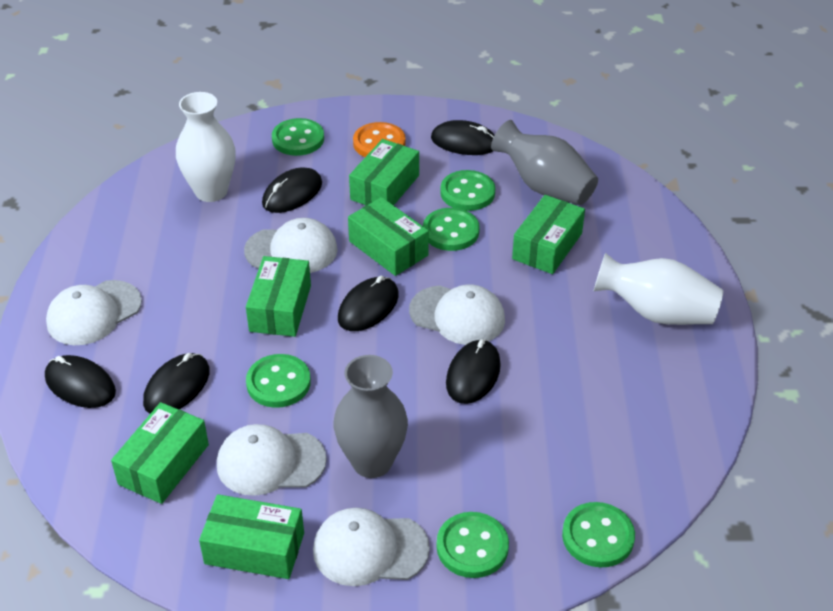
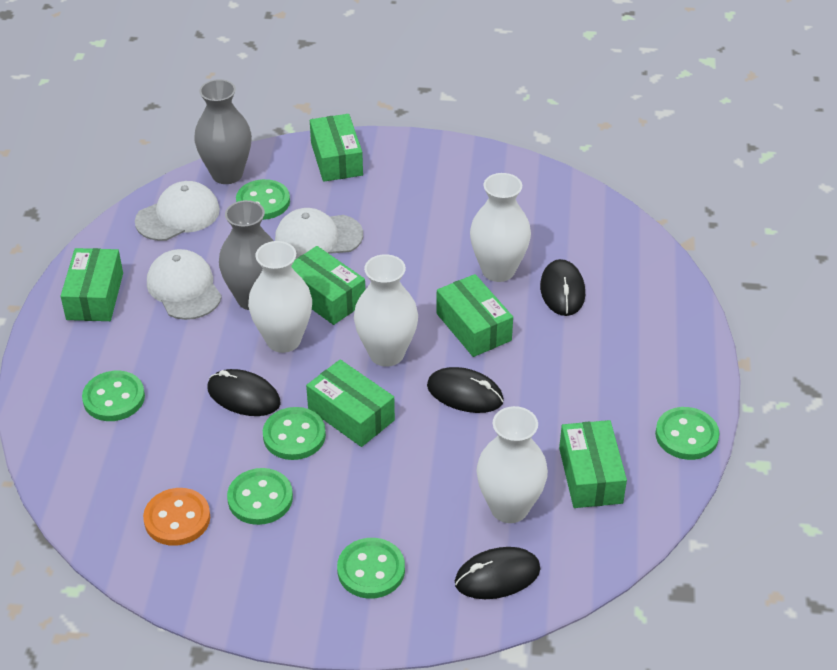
black mouse: [45,355,116,408] [143,353,210,414] [262,167,322,213] [338,276,399,331] [431,120,494,155] [446,339,501,404] = 6 -> [207,369,281,416] [427,367,504,413] [455,547,540,599] [540,259,585,316] = 4
white cap: [46,280,142,345] [217,424,327,496] [244,218,338,273] [313,508,430,586] [409,285,505,345] = 5 -> [135,181,220,241] [147,249,222,320] [275,208,363,260] = 3
white vase: [176,92,236,202] [594,253,723,325] = 2 -> [248,241,312,353] [354,254,418,367] [470,173,531,282] [476,406,548,523] = 4

